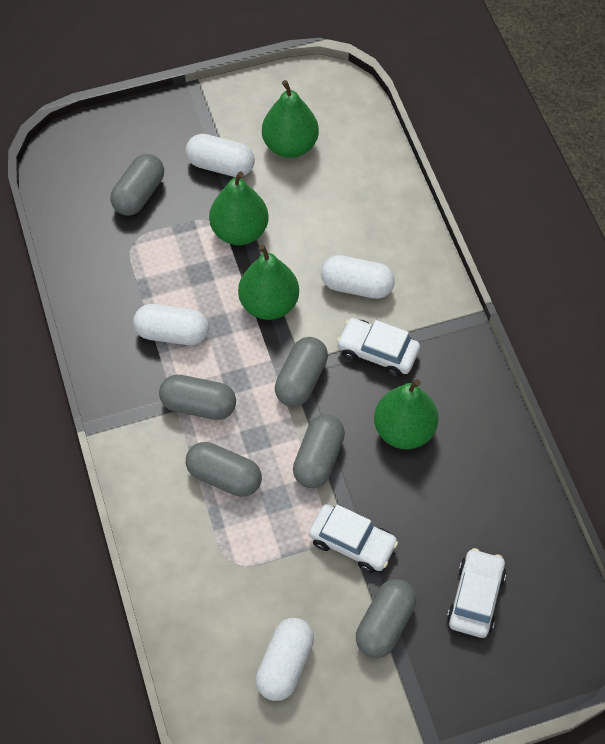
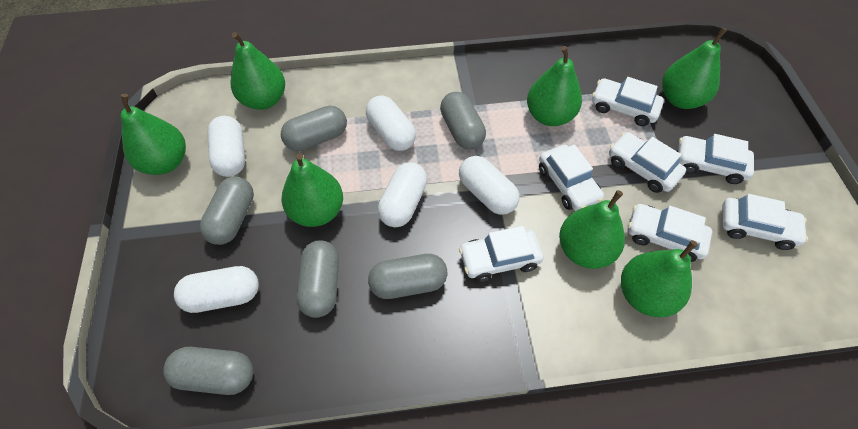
green pear: [209,172,269,245] [238,245,299,320] [262,80,319,158] [374,379,439,449] = 4 -> [121,94,186,175] [231,32,285,110] [282,153,343,227] [527,46,582,126] [559,190,625,269] [621,240,698,317] [662,27,727,109] = 7
white capsule: [133,304,209,345] [186,134,255,177] [256,618,314,701] [321,255,395,299] = 4 -> [174,266,259,313] [208,116,245,177] [366,95,416,151] [378,162,427,227] [459,156,519,215] = 5
white car: [309,504,398,573] [337,318,420,377] [447,548,506,638] = 3 -> [459,226,544,282] [539,145,604,211] [592,77,664,126] [609,132,686,193] [628,204,712,262] [678,134,754,184] [722,194,808,250] = 7

